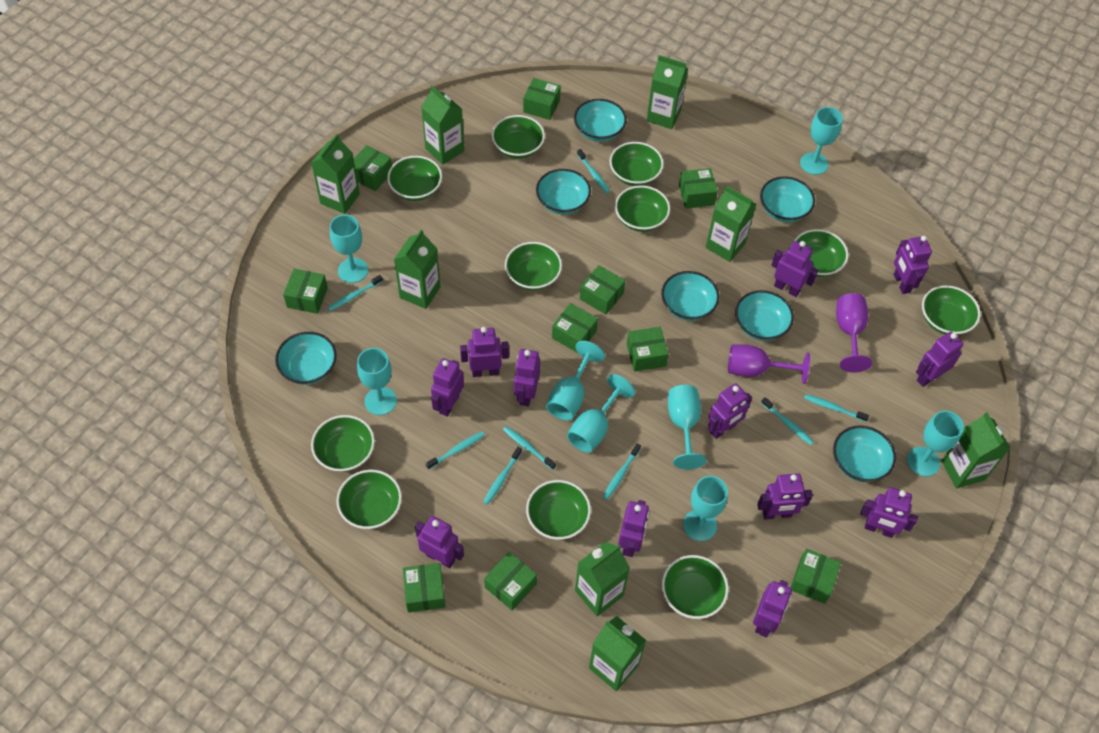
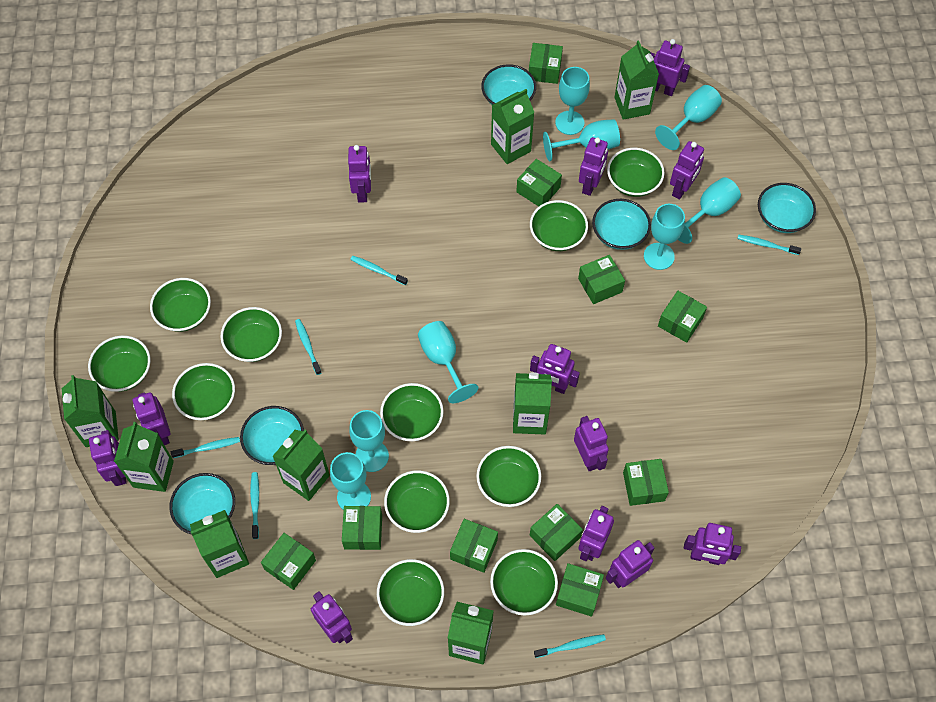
purple goblet: [728,344,810,384] [836,293,872,373] = 2 -> none = 0
turquoise bowl: [275,332,337,385] [536,169,591,214] [574,99,627,142] [661,271,719,321] [735,290,794,341] [760,177,815,222] [833,425,896,482] = 7 -> [169,473,235,535] [240,406,304,465] [481,64,536,105] [592,199,651,250] [758,183,816,233] = 5
turquoise toothbrush: [328,275,383,311] [425,432,485,470] [483,447,522,505] [503,426,556,470] [577,149,610,194] [603,443,641,500] [761,397,814,445] [804,394,869,422] = 8 -> [171,437,240,458] [250,472,259,539] [295,319,321,375] [350,256,408,285] [534,634,606,658] [737,234,801,255] = 6

